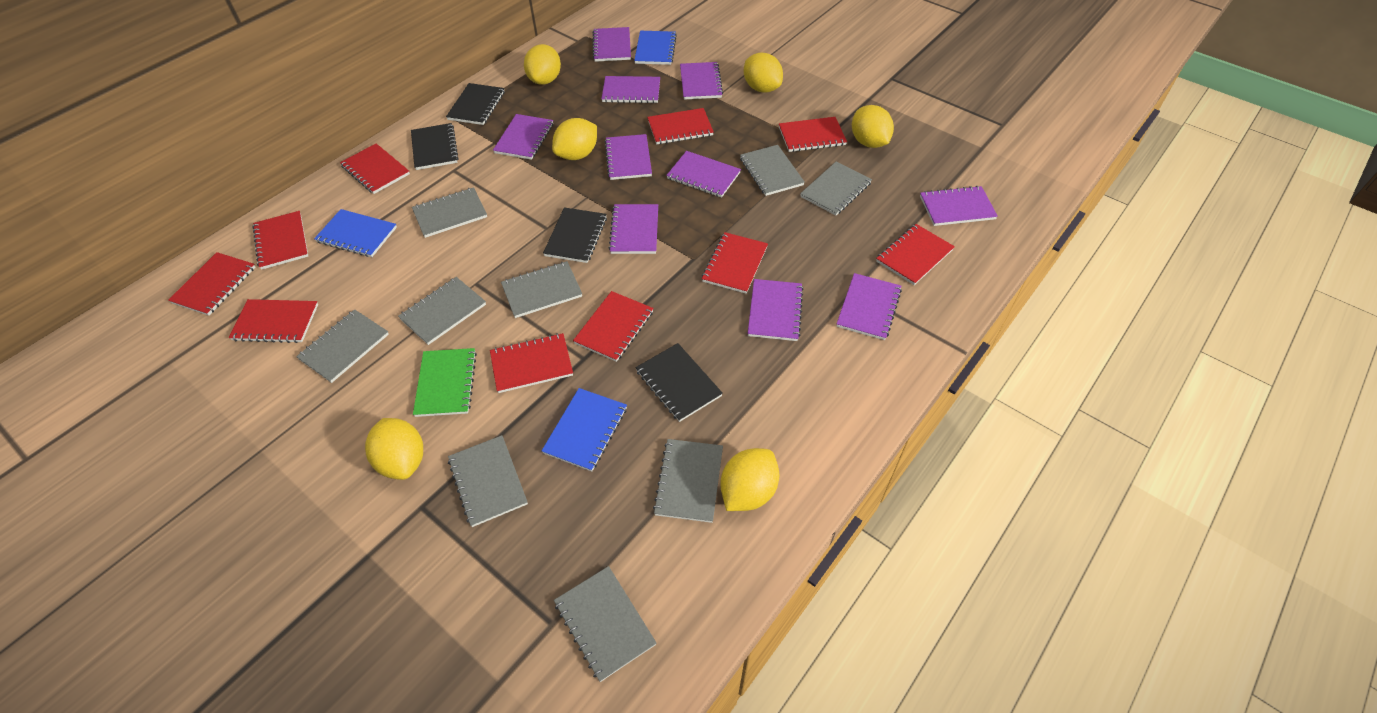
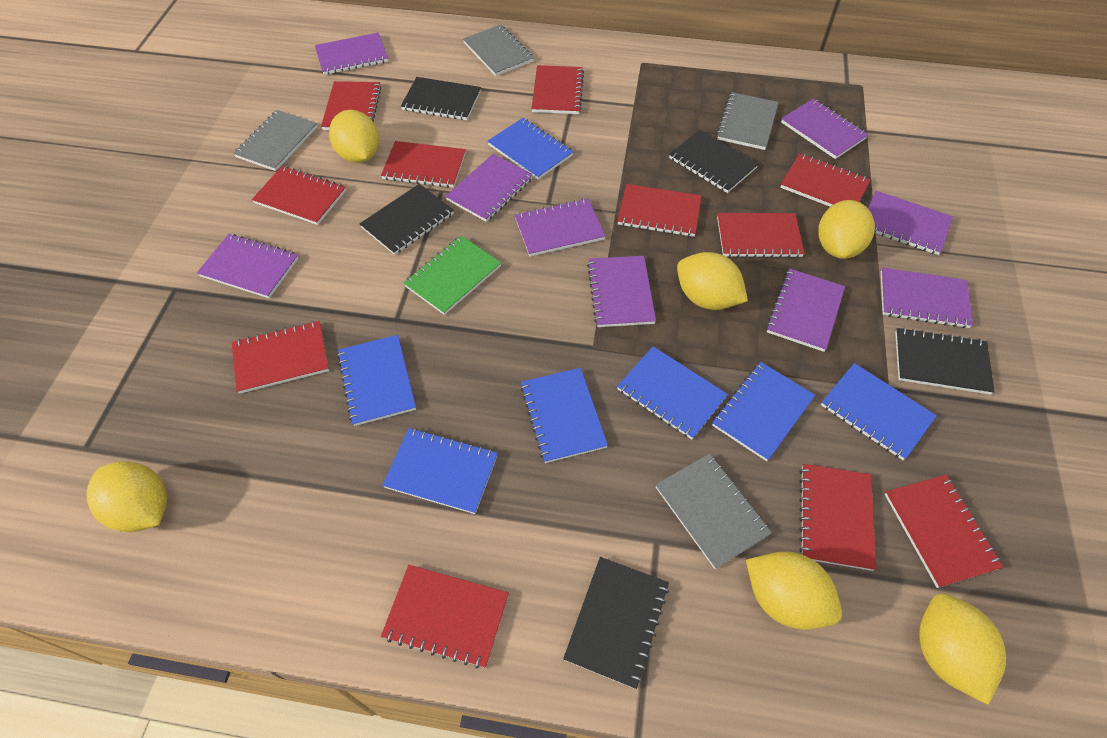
black notebook: [411,123,459,170] [446,83,505,125] [543,207,607,263] [635,343,723,422] = 4 -> [359,184,454,255] [401,77,481,120] [563,557,669,689] [669,130,758,193] [895,327,995,395] = 5
blue notebook: [314,209,397,257] [542,388,627,472] [634,31,677,65] = 3 -> [337,335,416,426] [382,428,498,514] [487,118,573,180] [520,368,608,463] [617,346,728,440] [712,362,815,461] [821,363,937,460] = 7
grey notebook: [296,309,389,383] [398,277,486,345] [412,187,487,238] [448,435,528,527] [501,261,582,318] [554,566,656,682] [653,439,723,523] [740,145,805,196] [800,162,872,215] = 9 -> [233,110,317,171] [463,25,534,76] [656,453,772,569] [716,92,779,150] = 4
purple notebook: [493,114,553,160] [592,27,631,62] [601,76,660,103] [605,134,652,180] [609,204,658,254] [666,151,741,198] [680,62,723,100] [748,279,803,341] [836,273,902,340] [920,186,998,226] = 10 -> [197,234,299,298] [315,32,388,75] [445,154,533,222] [515,198,605,256] [587,256,656,327] [766,268,845,352] [781,99,869,159] [868,191,953,255] [881,268,973,328] = 9
red notebook: [168,252,255,316] [229,299,318,343] [252,211,308,270] [340,143,410,194] [490,333,573,393] [573,291,653,362] [647,108,714,144] [702,232,768,294] [779,117,847,152] [876,224,955,285] = 10 -> [232,321,329,394] [252,166,346,225] [321,81,382,130] [381,141,466,188] [381,565,509,669] [532,65,584,114] [617,184,702,237] [717,213,805,258] [780,153,871,207] [799,464,876,571] [885,475,1003,588] = 11

